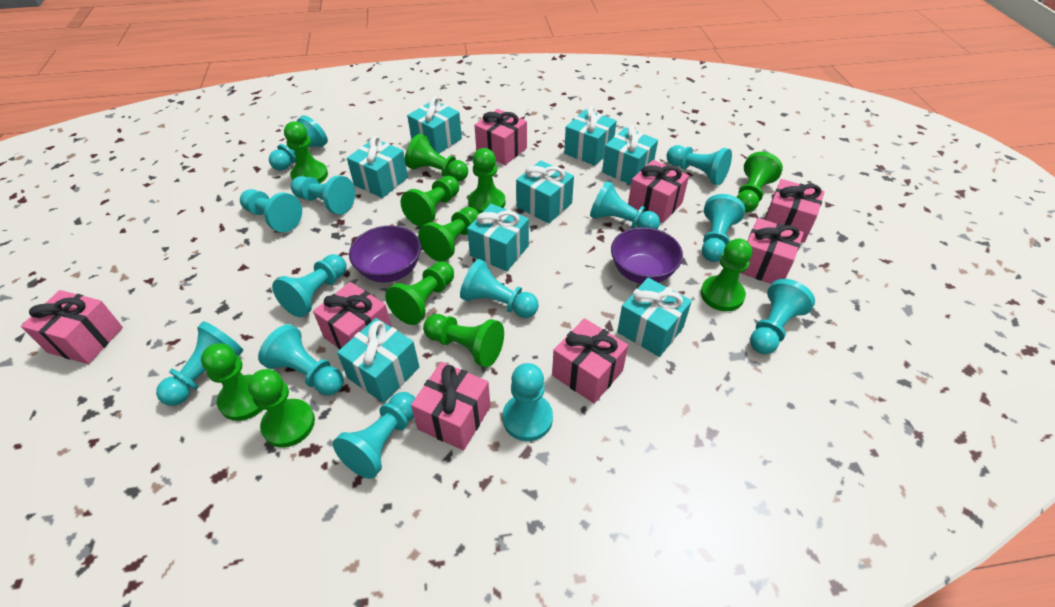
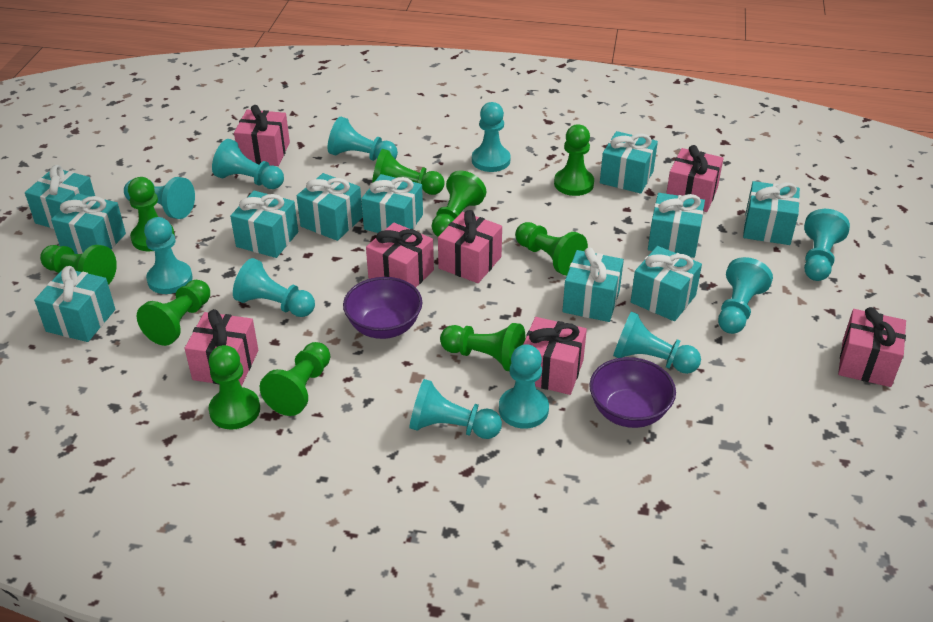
green pawn: [201,343,263,421] [248,369,315,448] [284,121,328,184] [385,261,454,325] [400,176,459,227] [405,134,468,182] [418,207,479,262] [423,314,504,367] [468,148,506,214] [701,238,752,311] [737,152,783,212] = 11 -> [40,245,117,285] [128,177,175,251] [137,280,210,346] [208,345,260,430] [260,342,330,416] [372,149,445,195] [432,171,486,237] [440,323,526,371] [515,222,588,276] [554,124,594,196] = 10
pink gift: [21,290,123,364] [313,282,392,350] [411,362,491,450] [474,109,527,165] [552,318,628,404] [628,160,689,223] [741,218,804,284] [765,179,825,243] = 8 -> [185,309,258,386] [234,105,290,166] [366,223,434,287] [438,210,502,283] [523,317,587,395] [666,145,724,212] [838,307,906,387] = 7
turquoise gift: [337,318,419,403] [347,136,408,198] [407,97,462,154] [467,204,529,271] [516,160,574,224] [564,107,617,166] [602,125,658,185] [617,278,692,357] = 8 -> [25,165,95,229] [34,266,115,342] [51,194,126,254] [230,191,298,258] [297,173,363,241] [361,174,423,233] [562,247,624,322] [600,131,658,194] [631,246,702,321] [648,193,705,258] [743,181,800,245] = 11
turquoise pawn: [156,321,244,406] [240,189,302,232] [258,324,344,395] [269,115,328,171] [272,254,347,317] [291,175,355,215] [333,392,415,479] [460,259,539,318] [503,363,553,441] [590,181,660,229] [667,145,732,185] [702,194,745,262] [750,279,815,354] = 13 -> [124,177,195,219] [144,217,193,294] [212,139,284,189] [233,258,315,317] [328,117,398,161] [409,379,502,439] [472,102,511,172] [499,344,549,429] [613,312,701,374] [718,257,773,334] [804,209,850,281] = 11

